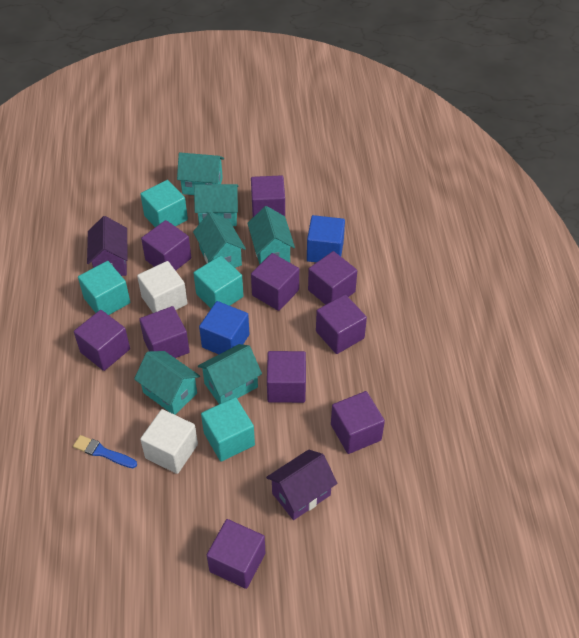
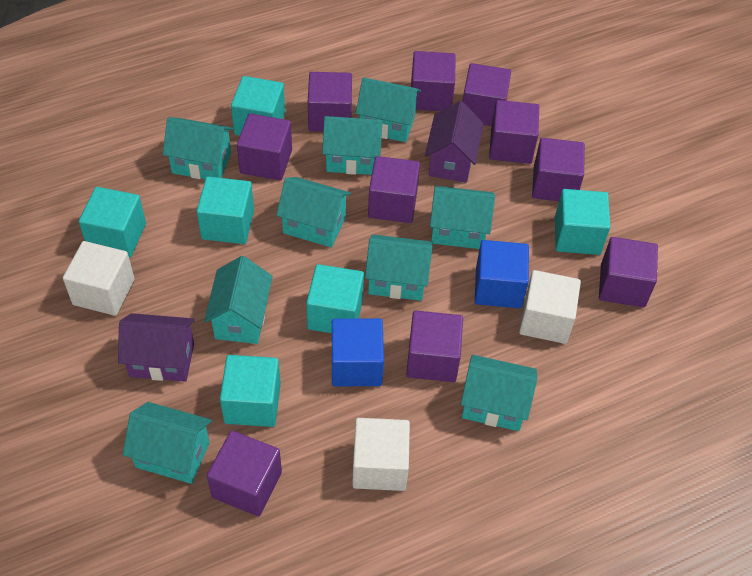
blue brush: [73,435,137,468] = 1 -> none = 0
turquoise cube: [78,261,130,315] [140,180,188,227] [193,256,243,308] [201,397,255,462] = 4 -> [79,187,146,258] [197,177,254,244] [220,355,281,427] [231,76,285,136] [306,264,364,333] [555,189,610,255] = 6
turquoise house: [134,351,200,415] [177,152,224,195] [193,212,246,268] [194,184,239,226] [198,344,262,404] [247,206,295,264] = 6 -> [122,402,212,484] [163,117,233,179] [204,256,273,344] [276,177,351,248] [322,116,383,175] [356,77,421,142] [365,234,433,301] [430,186,495,249] [461,355,537,431] = 9
white cube: [137,261,188,313] [140,409,198,474] = 2 -> [63,241,135,316] [352,418,410,491] [519,270,581,344] = 3

